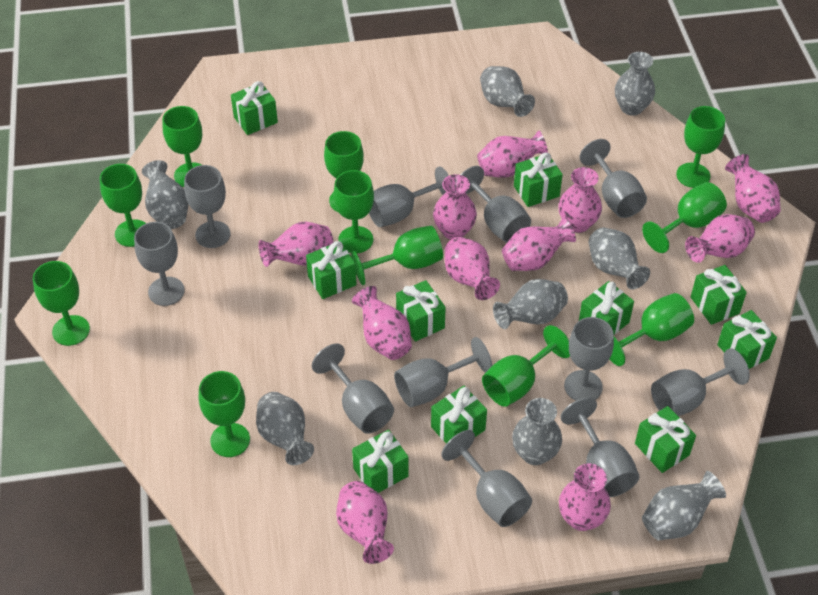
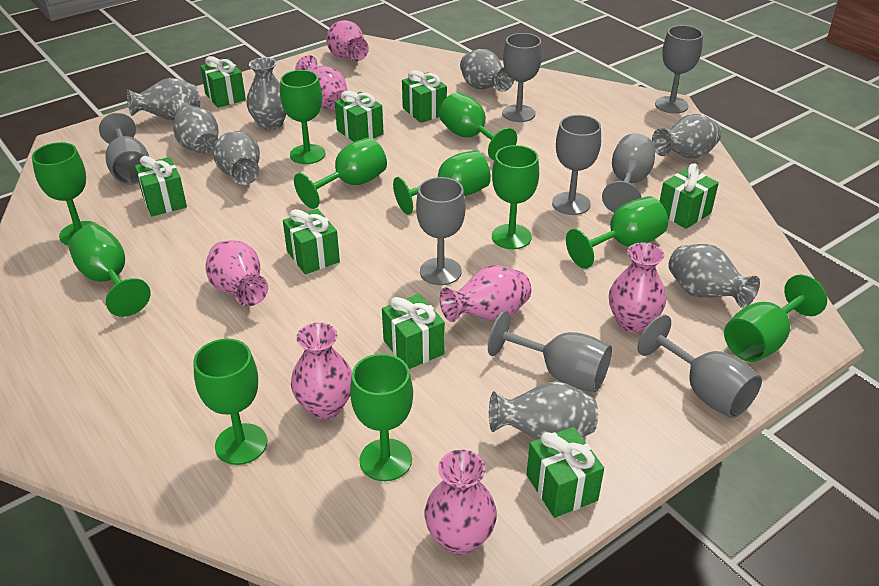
green gift: [231,81,278,135] [306,241,356,299] [352,430,408,493] [396,280,446,341] [431,386,487,444] [514,153,563,207] [579,281,634,334] [635,406,696,473] [691,265,747,325] [717,310,777,369] = 10 -> [135,156,187,216] [200,56,246,108] [283,208,340,274] [335,91,384,142] [382,294,445,369] [402,70,447,123] [527,427,604,518] [659,163,719,229] = 8
grey goblet: [134,222,185,306] [184,165,231,248] [312,344,394,434] [369,166,449,227] [394,337,492,407] [441,430,532,527] [461,166,531,243] [561,398,640,497] [564,317,614,401] [579,139,647,218] [651,349,750,416] = 11 -> [99,113,149,185] [416,177,466,285] [488,311,612,392] [502,33,542,122] [552,115,601,215] [602,133,655,213] [637,314,762,418] [655,25,703,114] = 8
pink vase: [259,222,333,267] [336,481,394,564] [352,286,412,360] [433,174,477,240] [445,237,500,300] [477,130,548,178] [502,217,576,271] [558,167,602,233] [559,463,611,531] [685,214,755,263] [725,154,781,223] = 11 -> [206,240,268,306] [291,323,352,419] [295,55,347,110] [326,20,369,61] [424,450,497,555] [440,265,531,322] [609,242,666,333] = 7

